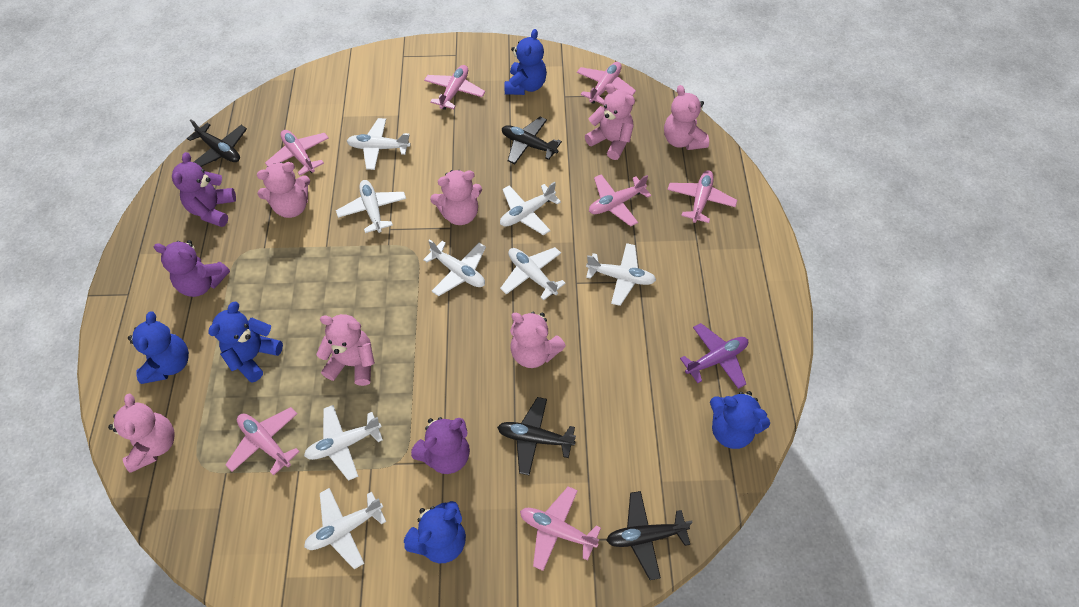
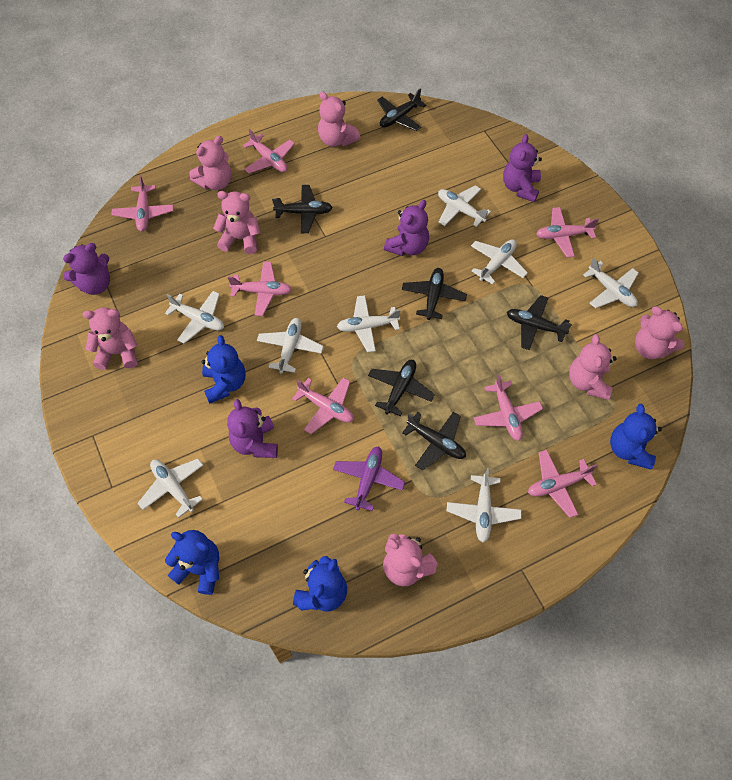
black plane: [187,119,247,167] [497,397,576,475] [502,117,562,164] [606,491,693,580] = 4 -> [272,185,333,233] [368,360,435,417] [377,88,426,131] [402,268,467,320] [402,412,466,470] [507,295,572,350] = 6
blue teddy bear: [128,311,189,384] [208,302,283,383] [404,501,466,563] [505,29,547,95] [710,391,770,449] = 5 -> [165,530,219,595] [202,335,245,404] [293,556,347,612] [610,404,662,469] = 4
purple teddy bear: [154,240,230,297] [172,152,236,227] [411,417,470,474] = 3 -> [63,243,110,295] [227,399,278,458] [384,200,429,256] [503,134,542,202] = 4

